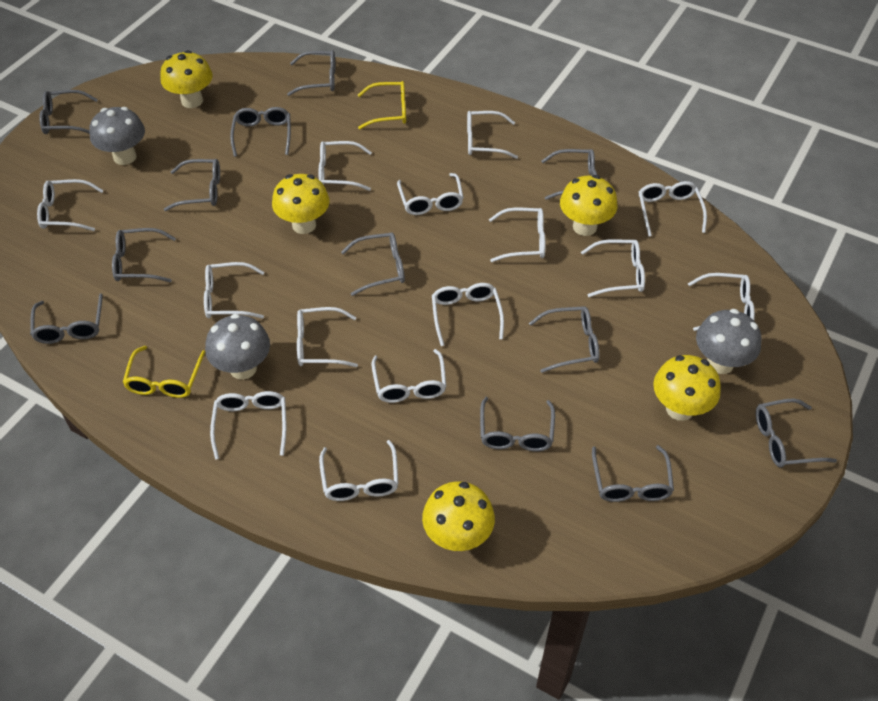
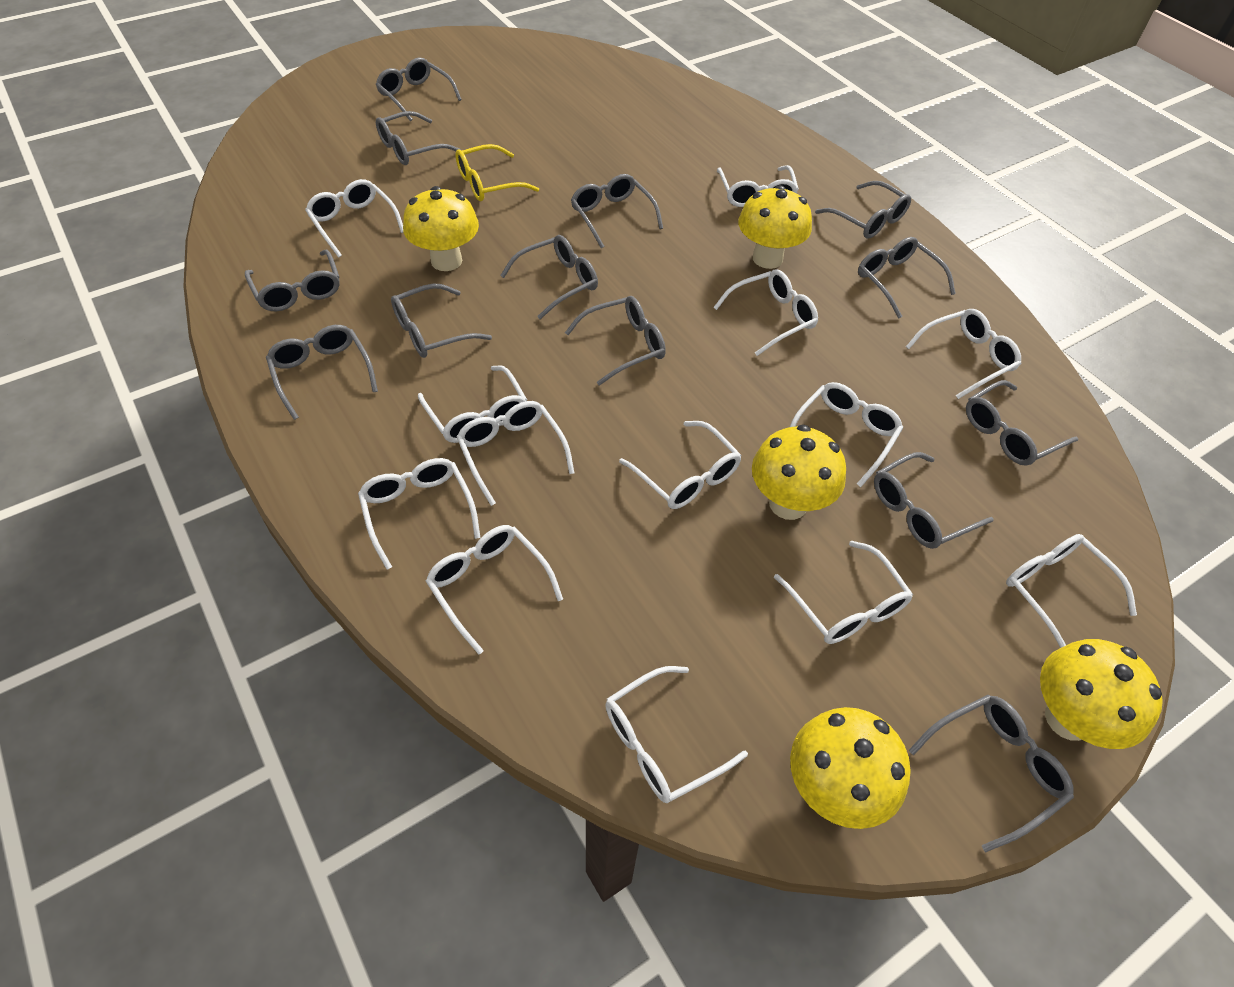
grey glasses: [30,293,103,344] [39,90,98,134] [112,228,176,282] [164,159,220,211] [230,107,291,157] [287,50,335,96] [341,232,405,296] [480,397,555,451] [529,306,599,373] [541,149,597,200] [592,445,674,502] [756,398,837,467] = 12 -> [245,249,340,311] [266,325,378,420] [375,57,462,122] [376,111,461,165] [391,284,492,358] [500,235,598,319] [565,296,666,385] [571,174,663,248] [815,181,911,239] [858,237,956,318] [874,452,994,549] [909,695,1074,853] [966,380,1078,466] = 13
grey mushroom: [89,107,145,165] [205,314,270,380] [696,309,762,374] = 3 -> none = 0
white glasses: [37,179,104,231] [204,262,264,319] [210,391,286,460] [297,307,358,367] [319,141,372,191] [319,440,398,501] [372,349,446,403] [397,173,464,215] [432,283,504,346] [467,111,518,159] [489,208,546,262] [581,240,645,297] [639,181,707,237] [688,273,755,331] = 14 -> [305,179,403,258] [358,458,481,570] [418,365,527,443] [426,525,563,654] [457,401,574,506] [605,666,748,803] [619,421,742,509] [713,269,818,356] [717,165,799,207] [774,541,913,644] [790,382,903,487] [906,309,1021,399] [1006,534,1137,648] = 13
yellow glasses: [122,346,206,398] [358,81,406,129] = 2 -> [455,144,539,201] = 1

